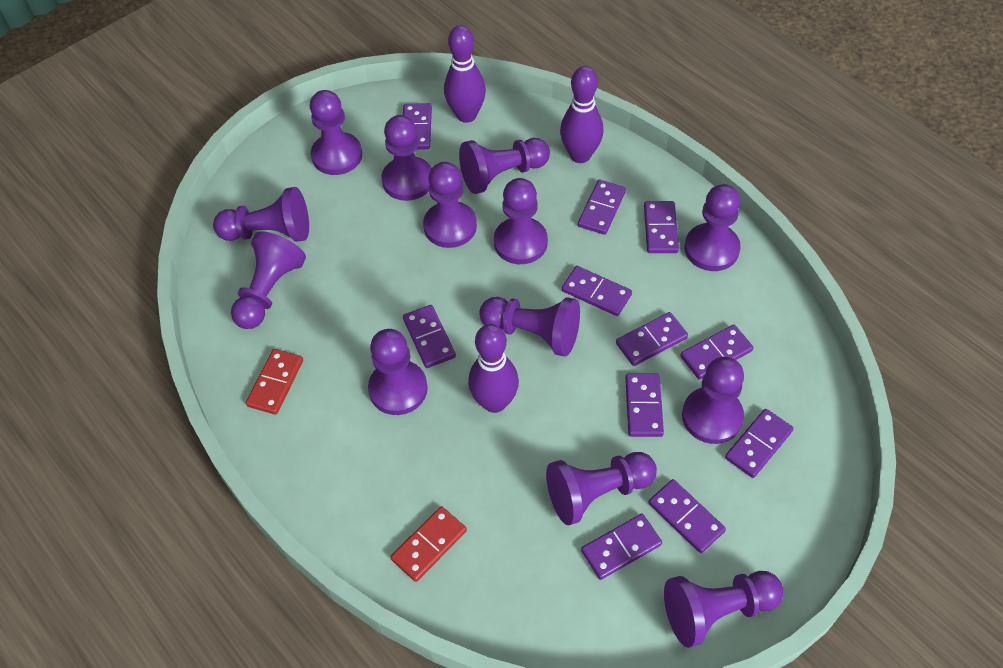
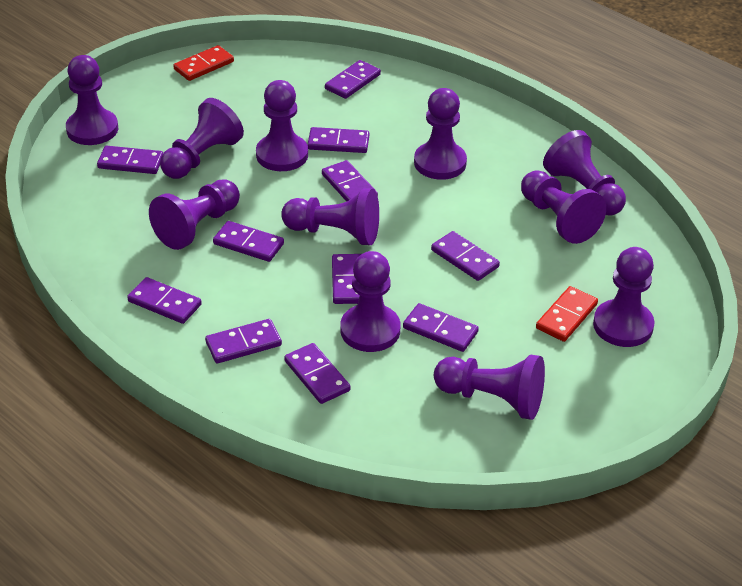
purple bowling pin: [444,25,486,123] [468,324,519,413] [560,66,603,163] = 3 -> none = 0
purple pawn: [213,187,309,242] [231,231,306,329] [310,90,362,175] [368,329,428,415] [382,115,431,201] [423,162,477,248] [459,138,550,194] [479,297,580,357] [494,178,548,264] [546,452,657,525] [664,571,783,648] [682,357,744,444] [684,184,741,271] = 13 -> [66,55,118,145] [149,179,240,250] [160,98,244,179] [256,80,308,171] [281,188,379,245] [340,251,400,352] [414,88,467,180] [434,355,545,420] [521,170,606,244] [543,130,626,216] [593,247,655,347] = 11

